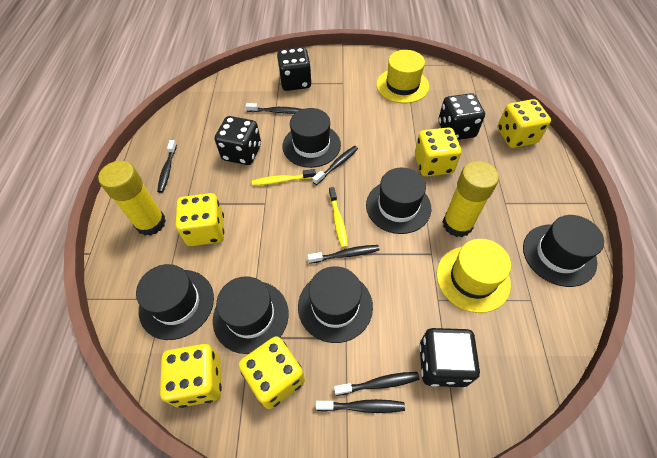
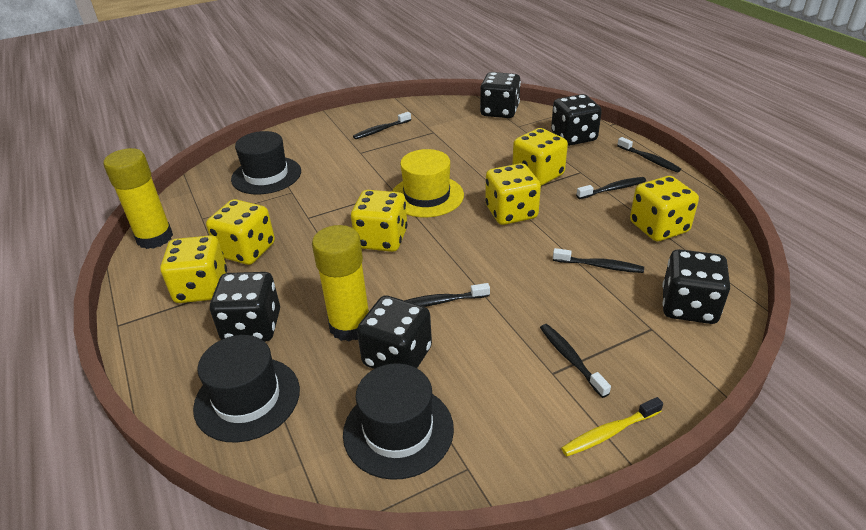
black dice: [215,116,261,165] [277,47,312,91] [419,328,480,387] [438,93,485,140] = 4 -> [210,272,280,342] [357,295,432,369] [480,72,521,118] [551,94,602,146] [662,249,730,324] = 5
black hat: [136,264,214,340] [213,276,289,354] [283,108,341,168] [298,266,373,343] [366,168,431,234] [523,215,604,287] = 6 -> [193,335,300,442] [231,131,301,195] [343,363,454,480] = 3
yellow dice: [160,344,222,408] [176,193,224,246] [239,336,305,409] [415,127,461,177] [497,99,551,148] = 5 -> [160,235,227,303] [206,199,275,265] [351,190,407,252] [485,163,541,225] [512,128,568,186] [630,176,699,241] = 6
yellow hat: [376,50,429,103] [437,239,511,313] = 2 -> [392,149,464,217] = 1
yellow toothbrush: [252,169,316,186] [329,187,348,248] = 2 -> [561,397,663,456] = 1

